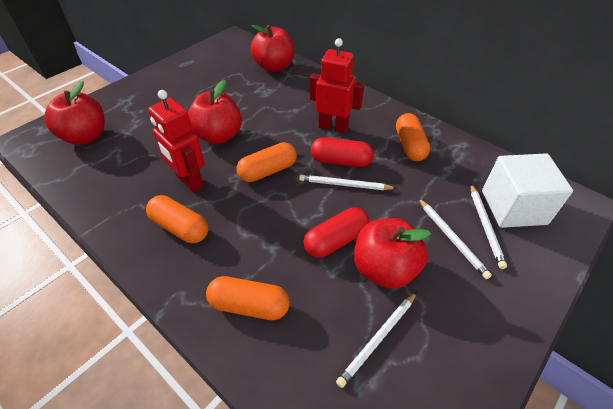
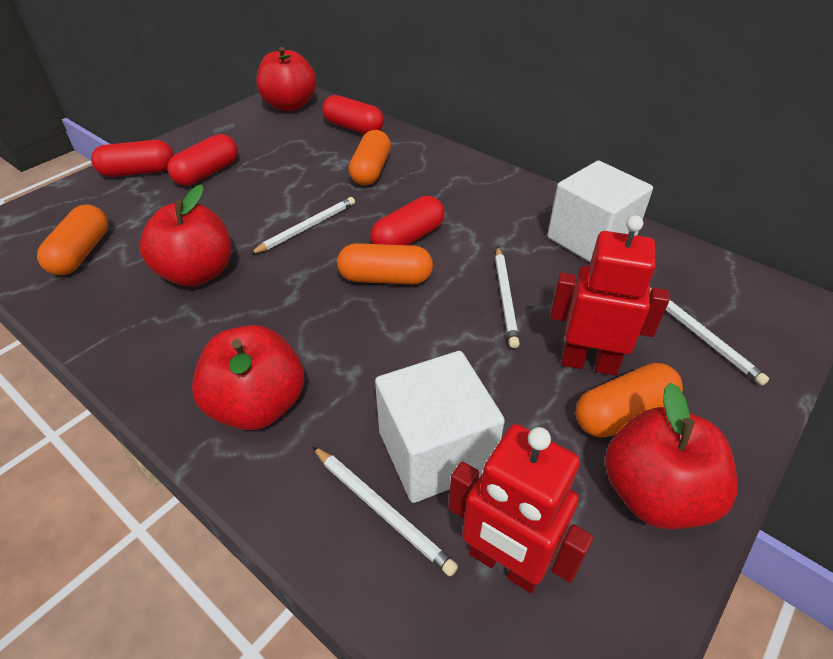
red capsule: [303,207,370,258] [311,137,374,167] = 2 -> [91,140,174,177] [167,134,238,186] [322,95,384,134] [370,196,445,245] = 4
white cube: [482,153,573,228] = 1 -> [375,351,505,503] [547,160,653,263] = 2

